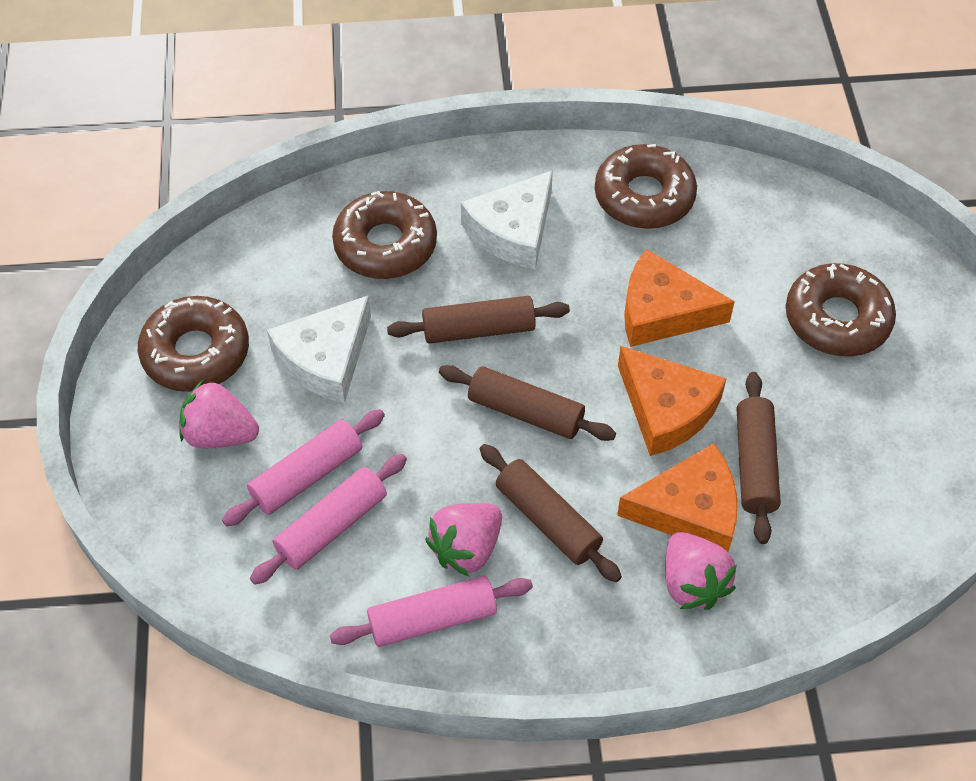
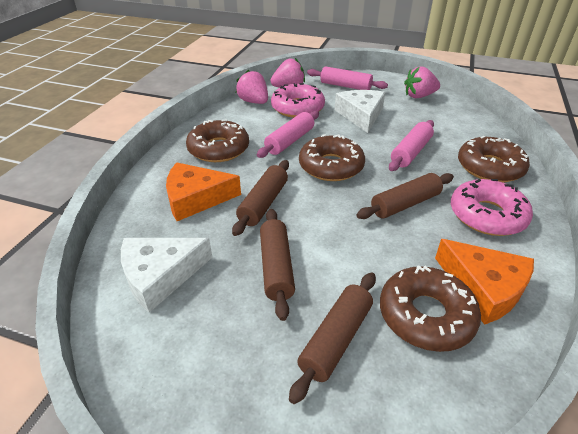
orange cheese: [617,443,738,552] [618,346,726,456] [624,249,735,347] = 3 -> [166,162,241,221] [435,239,534,325] = 2
pink donut: none = 0 -> [271,83,325,118] [451,179,533,236] = 2

